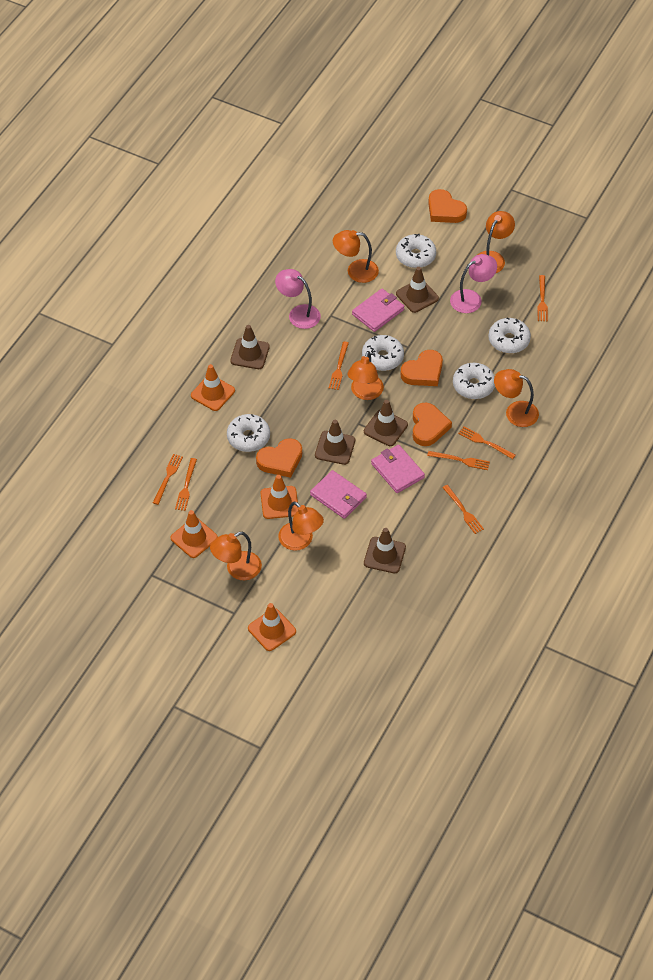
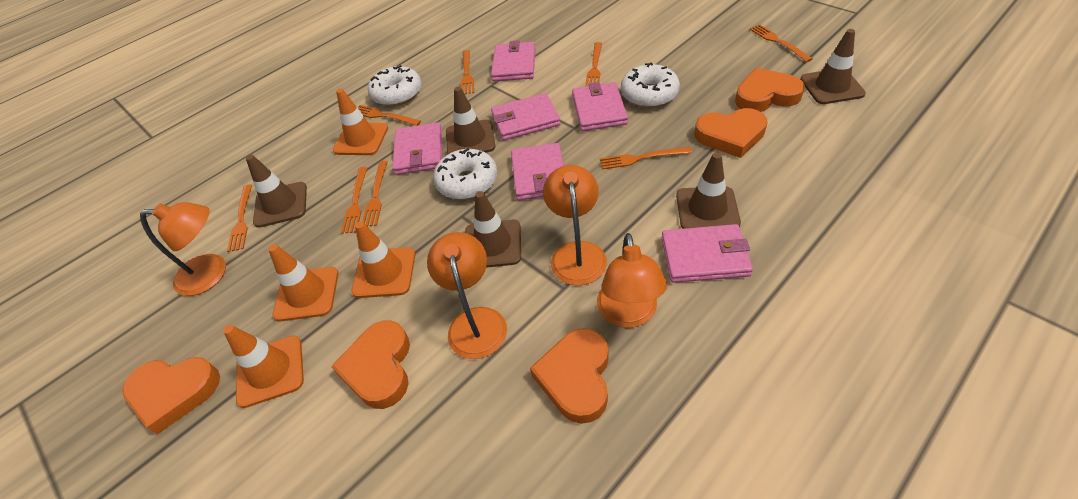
orange fork: [153,454,183,505] [175,458,197,511] [329,342,349,390] [427,451,490,470] [442,485,484,534] [458,426,516,459] [537,275,548,321] = 7 -> [227,184,252,252] [341,167,367,234] [357,105,421,126] [362,161,388,227] [461,50,474,94] [585,42,602,87] [600,147,692,170] [750,25,813,62] = 8
orange heart: [256,438,302,478] [401,350,443,386] [413,402,452,446] [428,189,467,223] = 4 -> [122,357,220,434] [331,321,410,409] [530,328,609,424] [695,108,768,158] [735,68,805,112] = 5
orange lamp: [210,532,262,580] [278,501,324,551] [333,230,379,283] [347,351,384,400] [478,211,515,273] [494,369,539,427] = 6 -> [140,202,226,296] [427,232,507,359] [543,165,607,285] [597,233,667,328] = 4
pink lamp: [275,269,321,329] [450,254,497,313] = 2 -> none = 0
pink wallet: [310,470,367,519] [352,289,405,332] [371,445,425,493] = 3 -> [392,122,442,175] [491,40,536,81] [491,93,560,141] [511,143,564,201] [572,82,628,131] [662,224,753,283] = 6
white donut: [227,414,270,452] [362,335,404,371] [396,234,436,268] [453,363,495,399] [489,318,531,353] = 5 -> [368,65,422,106] [433,148,497,200] [621,62,680,108] = 3

